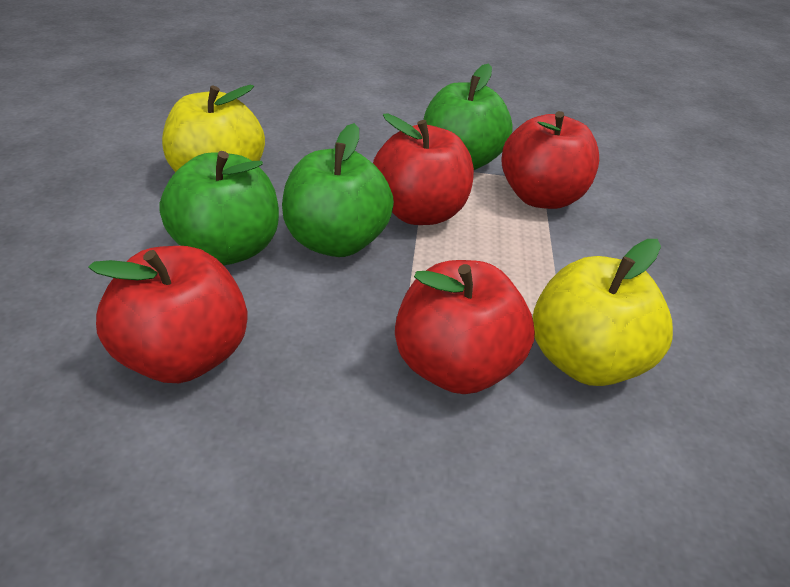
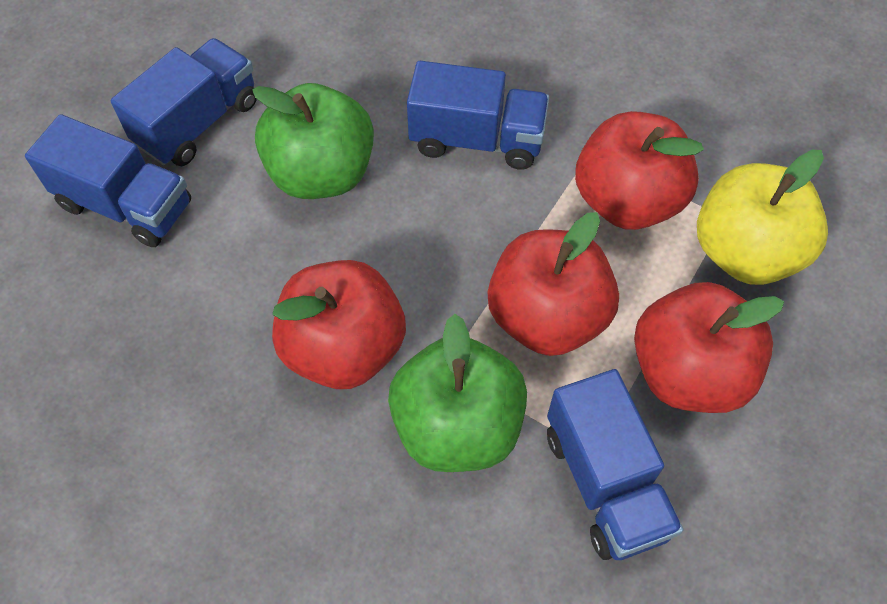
blue truck: none = 0 -> [25,114,191,247] [111,38,257,166] [407,61,549,170] [547,369,683,560] = 4
green apple: [159,151,279,265] [282,123,394,257] [423,64,513,170] = 3 -> [252,83,374,199] [388,314,527,472] = 2
yellow apple: [162,85,265,172] [532,239,673,386] = 2 -> [697,150,828,285] = 1

